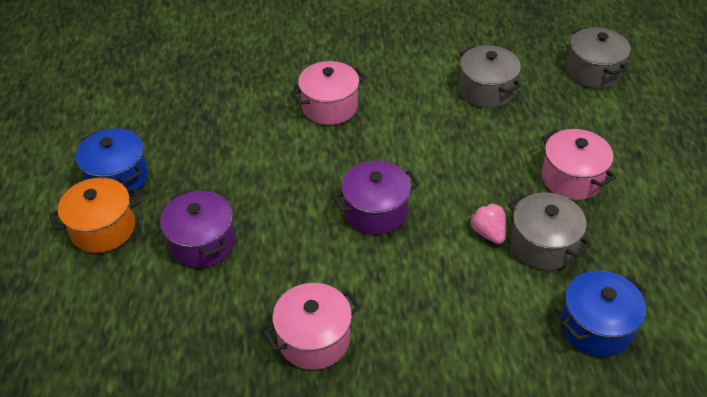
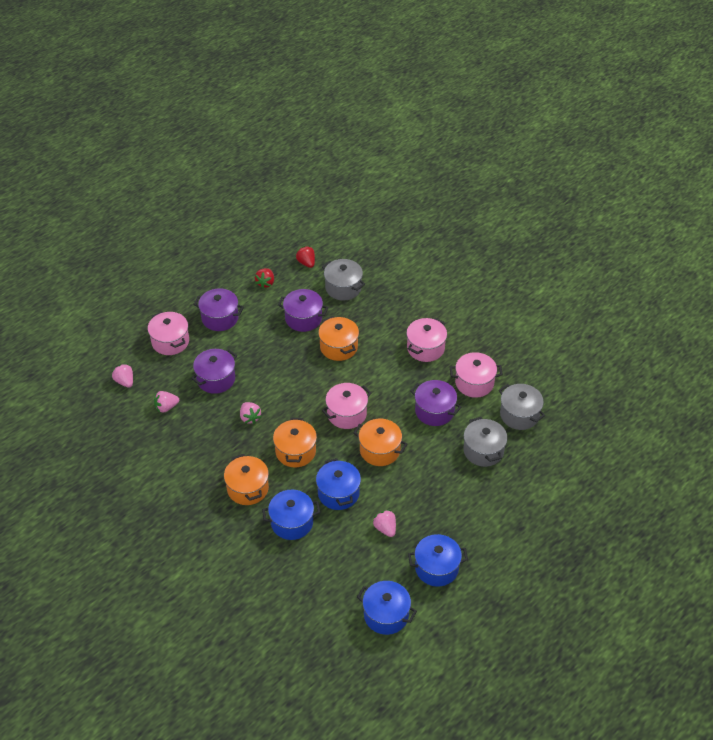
blue pot: [76,128,148,195] [560,271,646,357] = 2 -> [262,490,321,540] [316,458,361,510] [357,581,417,635] [408,534,468,587] = 4
orange pot: [49,177,141,253] = 1 -> [224,454,269,505] [273,418,317,468] [318,316,359,361] [353,419,407,466] = 4
pink pot: [263,283,361,370] [291,61,366,125] [541,129,616,200] = 3 -> [148,311,189,355] [322,383,371,429] [406,318,447,362] [450,352,503,398] = 4
pink strawberry: [469,203,506,244] = 1 -> [112,364,133,388] [154,391,179,413] [240,402,262,424] [373,510,396,537] = 4
purple pot: [160,190,235,268] [332,161,419,235] = 2 -> [191,349,237,394] [193,289,244,331] [278,289,329,332] [410,380,461,426] = 4
red strawberry: none = 0 -> [255,268,274,288] [296,246,315,268] = 2

